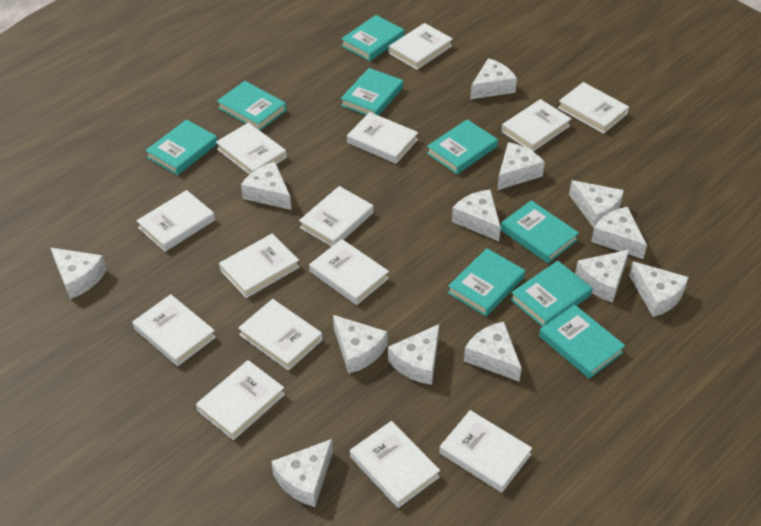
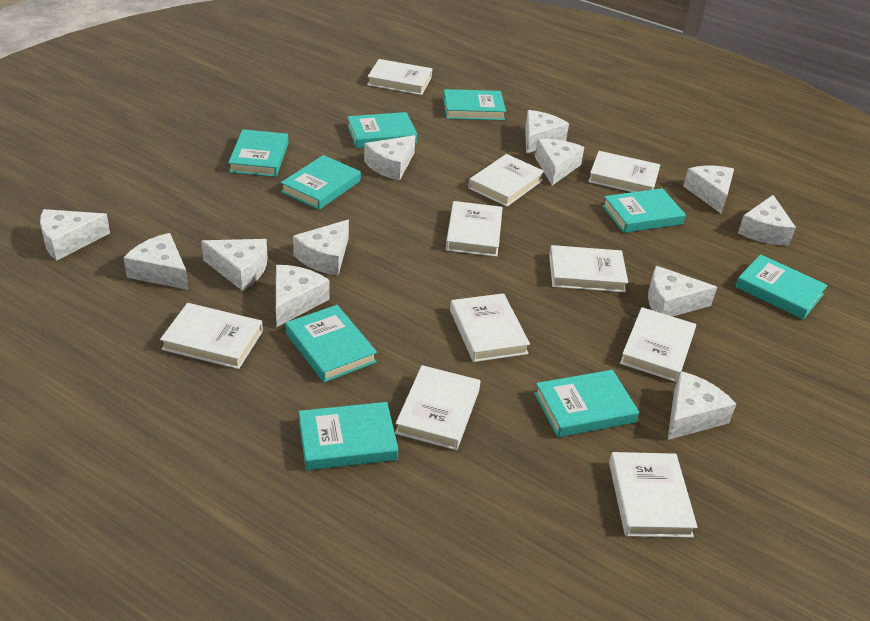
white book: [132,294,216,366] [136,190,215,252] [196,360,285,440] [216,122,287,175] [219,234,300,298] [238,299,323,371] [299,186,374,247] [309,239,389,305] [347,112,418,164] [350,421,440,508] [389,23,453,70] [439,410,532,493] [501,99,571,151] [558,82,629,134] = 14 -> [160,303,263,369] [367,59,432,95] [395,365,480,450] [446,201,503,257] [450,293,530,362] [468,154,545,207] [549,245,628,293] [588,151,660,192] [609,452,698,538] [620,307,696,382] = 10
white cheese: [51,248,107,299] [241,162,291,210] [271,439,333,507] [333,315,388,374] [388,324,439,385] [452,189,501,241] [464,322,522,381] [470,58,517,99] [497,142,545,190] [569,180,624,228] [575,249,630,303] [591,207,647,259] [629,262,689,317] = 13 -> [40,209,110,261] [124,233,189,290] [201,239,268,291] [276,265,329,327] [293,220,349,276] [364,135,416,181] [525,110,569,153] [535,139,584,185] [648,266,717,317] [668,371,736,440] [683,166,734,214] [738,195,796,246] = 12

